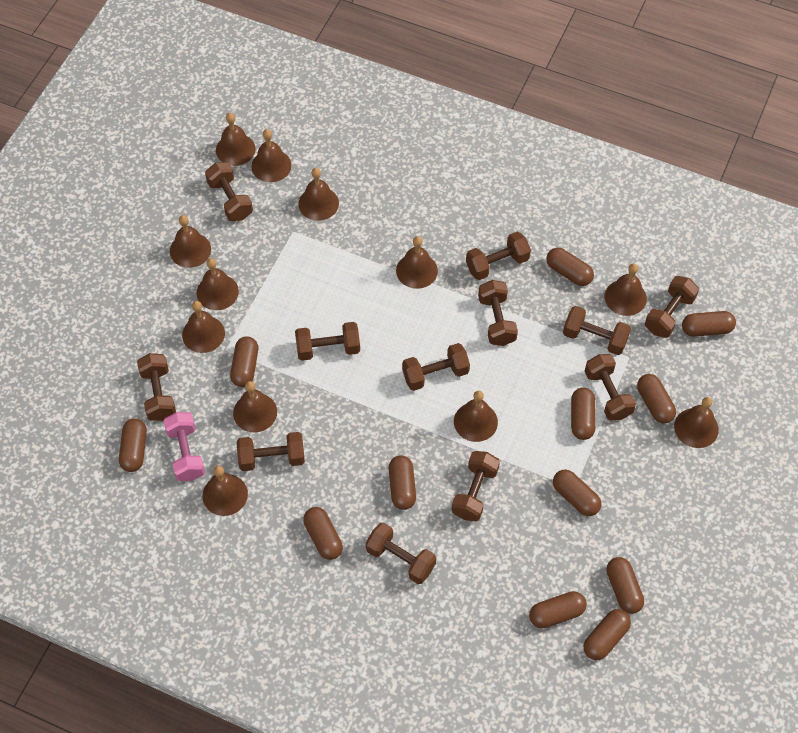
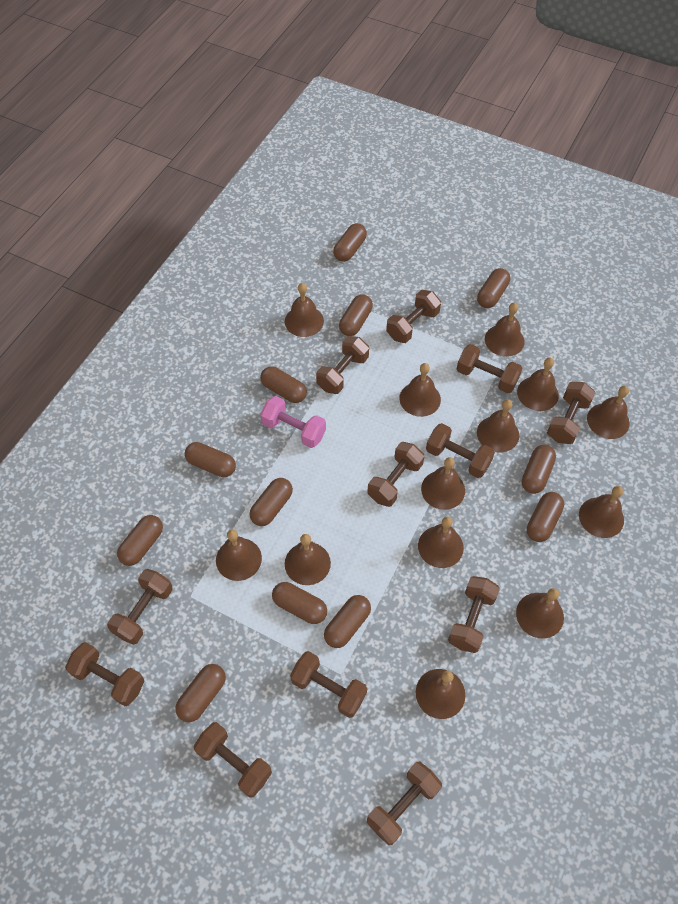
brown bell: [170,215,211,268] [182,301,225,353] [197,258,239,310] [203,466,248,516] [216,113,256,166] [233,381,277,432] [251,129,292,182] [298,168,339,221] [396,236,438,289] [454,391,498,442] [605,264,647,316] [674,397,719,448] = 12 -> [216,529,262,581] [285,283,324,337] [285,534,331,585] [399,363,441,417] [416,669,465,719] [418,516,464,568] [421,457,465,510] [477,399,519,452] [485,303,525,357] [516,588,564,639] [517,357,559,411] [579,486,624,538] [587,386,630,439] = 13

